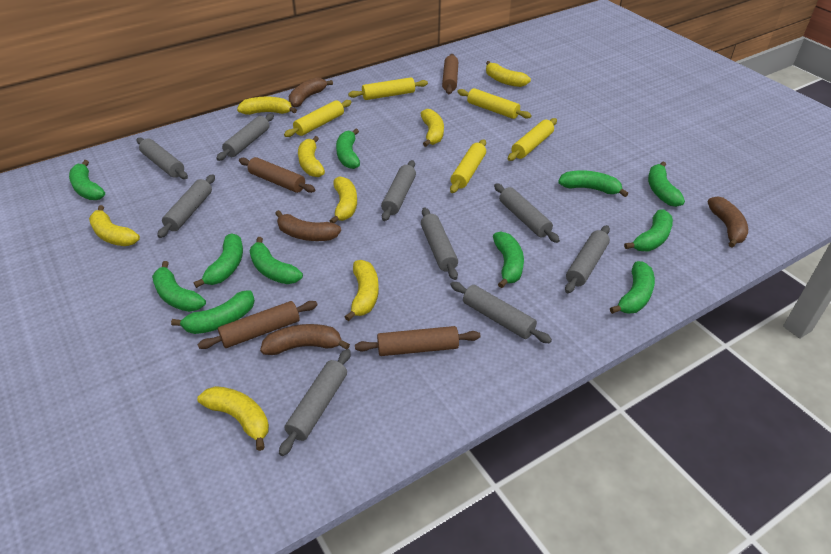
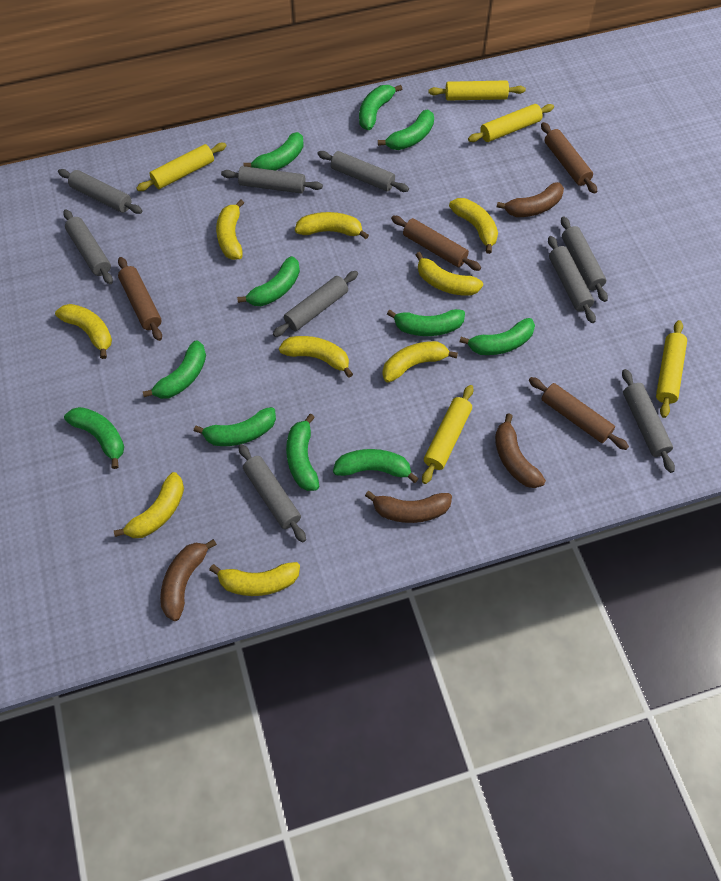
yellow banana: [89,205,140,246] [197,386,269,451] [237,97,297,115] [298,136,325,177] [330,176,357,223] [345,260,379,321] [420,109,444,147] [486,61,531,87] = 8 -> [55,304,112,359] [114,472,184,538] [209,562,300,596] [216,199,244,260] [279,336,353,378] [295,212,369,239] [382,341,458,383] [416,252,483,296] [449,198,498,254] = 9

